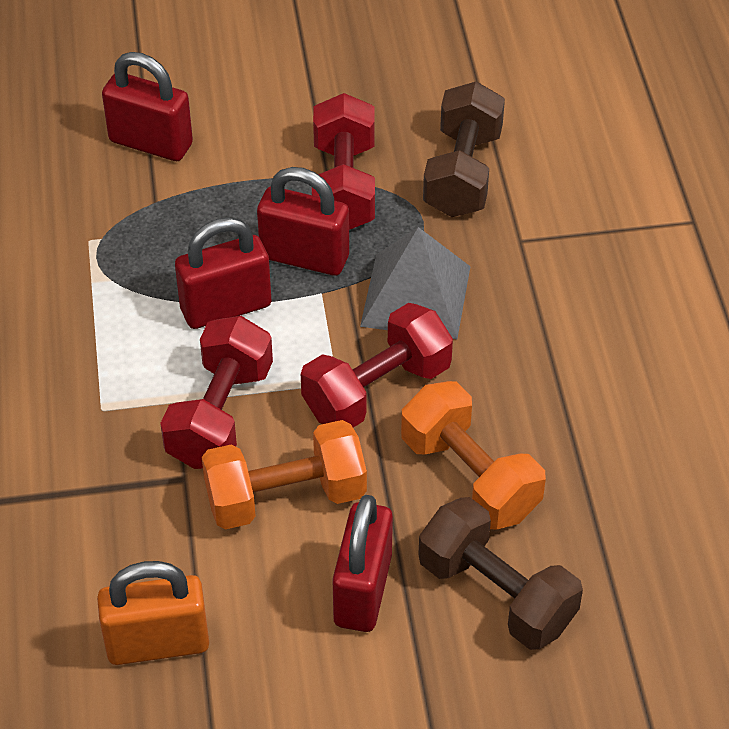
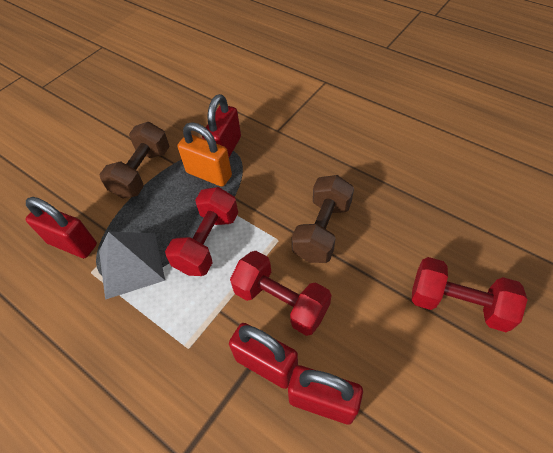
orange dumbbell: [202,420,367,530] [401,381,546,530] = 2 -> none = 0

